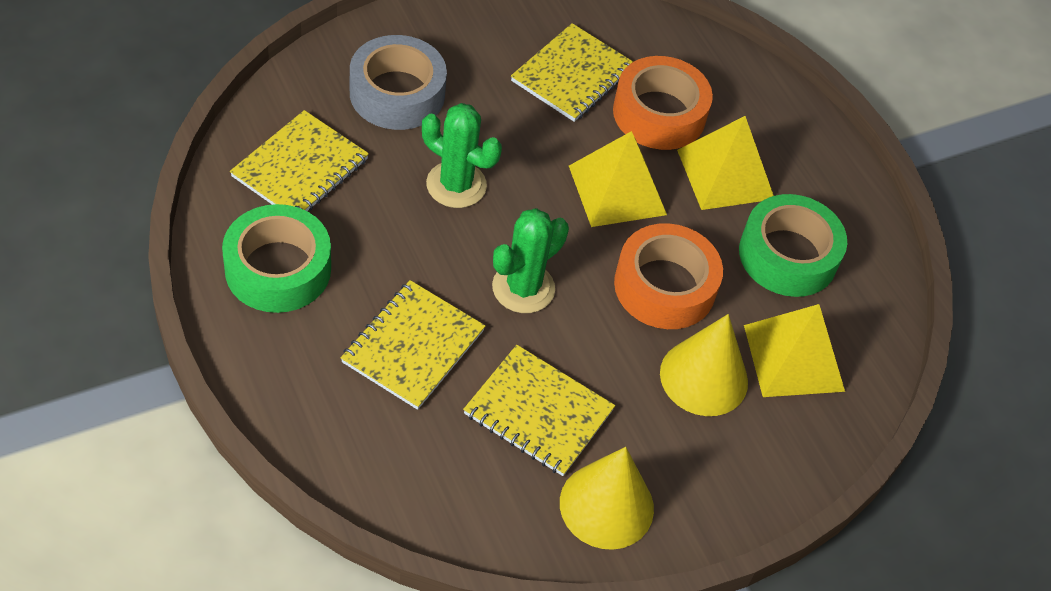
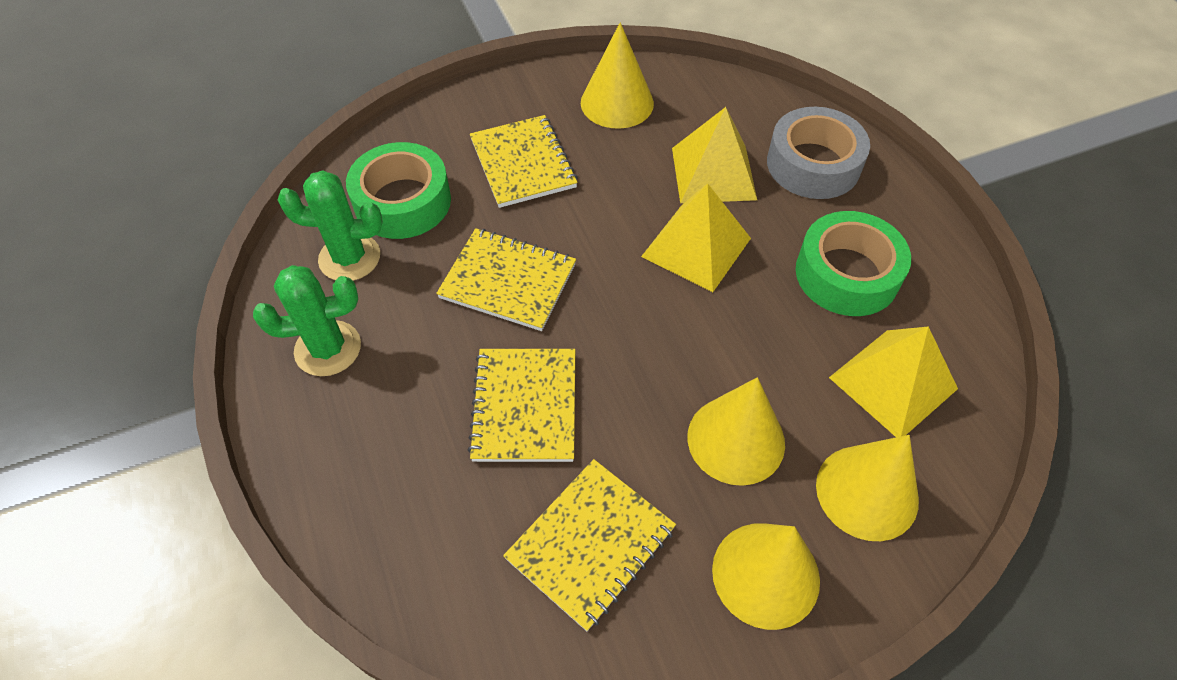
orange tape: [613,56,713,150] [614,223,723,329] = 2 -> none = 0
yellow cone: [560,447,654,550] [660,314,748,416] = 2 -> [581,22,654,129] [688,377,785,486] [712,524,820,630] [816,435,919,541] = 4

